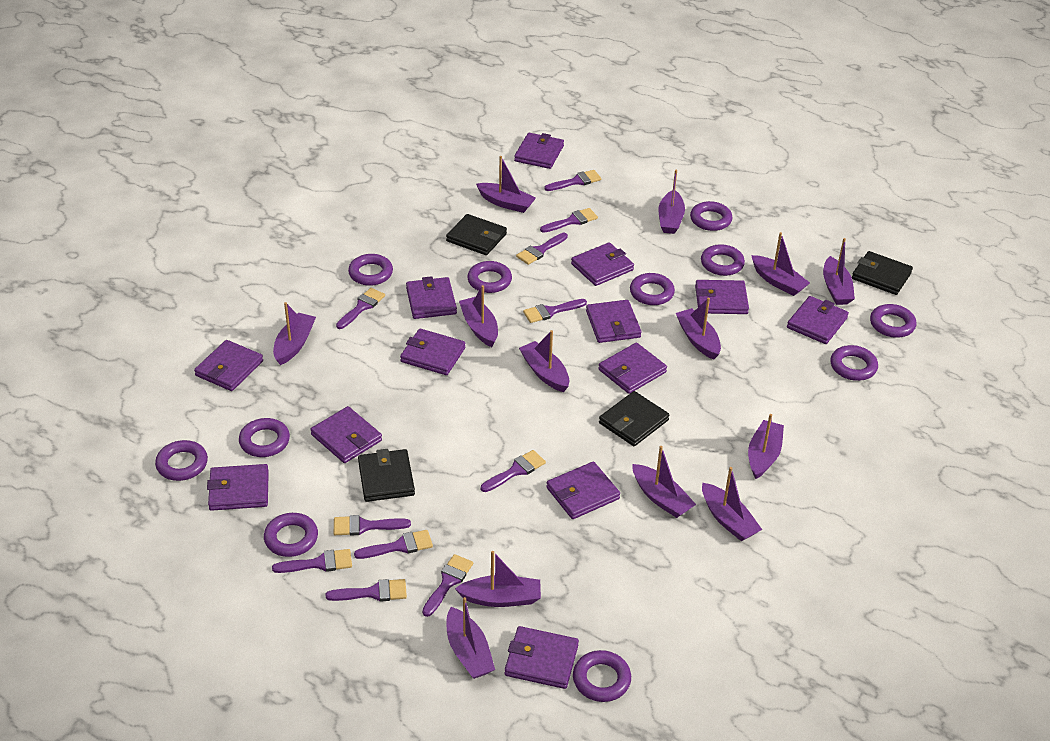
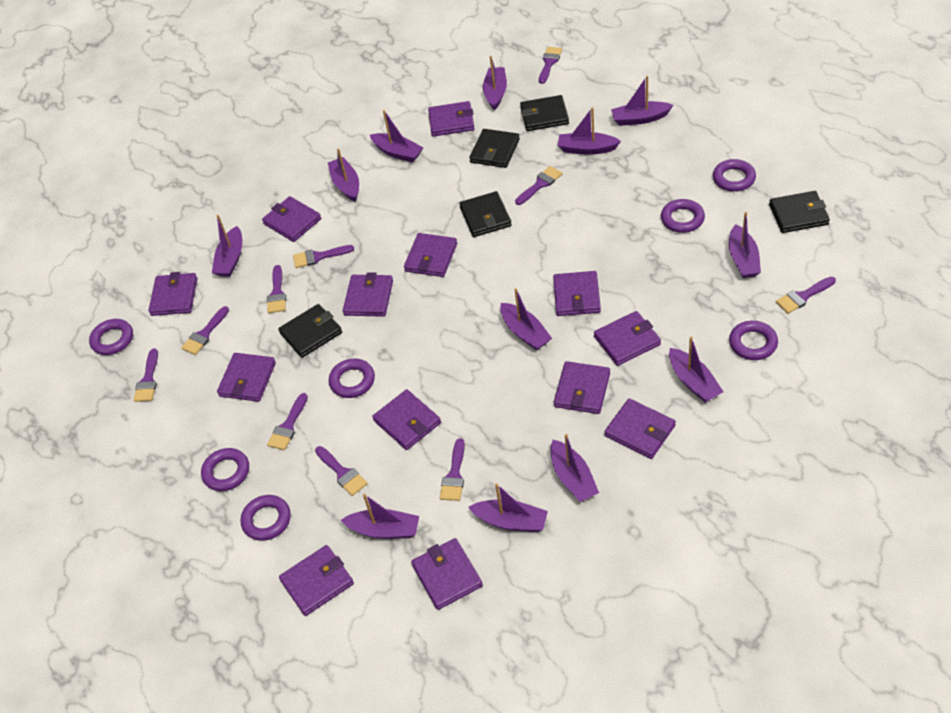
black wallet: [358,449,415,502] [446,214,507,255] [599,391,669,446] [852,251,913,295] = 4 -> [278,304,342,358] [459,191,512,237] [469,129,520,168] [520,95,569,131] [769,191,830,233] = 5
purple boat: [273,302,316,365] [447,597,495,679] [455,551,541,607] [459,285,498,347] [476,156,536,213] [519,330,569,392] [632,446,696,518] [658,170,685,234] [676,298,721,359] [702,467,762,541] [748,414,784,479] [751,232,810,296] [823,238,855,305] = 13 -> [212,215,242,277] [328,148,359,202] [341,494,419,539] [370,110,423,162] [468,483,548,532] [483,56,507,110] [500,288,552,351] [550,434,599,502] [558,107,621,155] [611,76,673,126] [669,337,724,402] [729,212,761,278] = 12
purple brush: [272,549,352,573] [326,579,407,602] [334,515,411,536] [336,288,385,329] [354,530,433,559] [422,554,473,617] [481,450,546,492] [516,233,568,265] [523,299,587,323] [540,208,598,233] [544,170,601,191] = 11 -> [134,348,158,402] [181,306,229,355] [267,265,286,313] [267,393,308,450] [293,245,354,268] [315,446,368,496] [440,438,465,501] [515,166,563,205] [539,47,562,84] [776,277,836,314] = 10
purple ring: [155,440,208,481] [239,418,290,457] [264,513,318,557] [348,254,393,286] [467,261,512,293] [573,650,631,702] [630,273,675,305] [690,201,733,231] [701,244,745,276] [830,345,878,381] [870,304,916,338] = 11 -> [89,319,133,355] [201,448,249,491] [241,495,291,541] [329,358,375,398] [661,199,705,233] [713,159,756,192] [729,321,778,360] = 7

